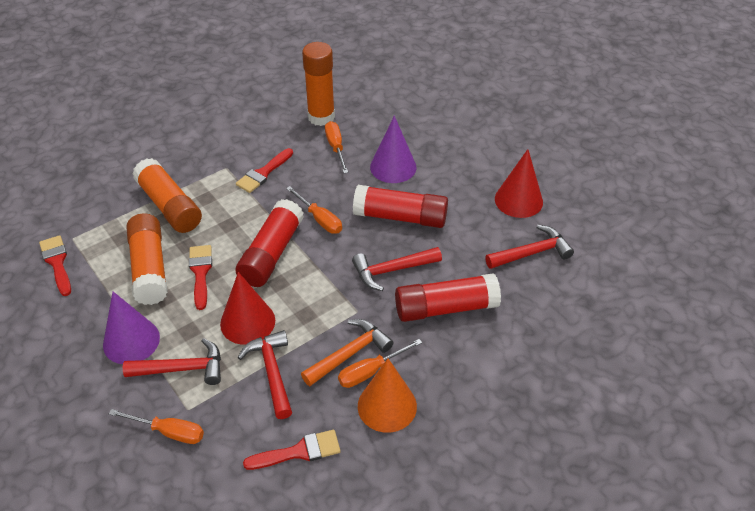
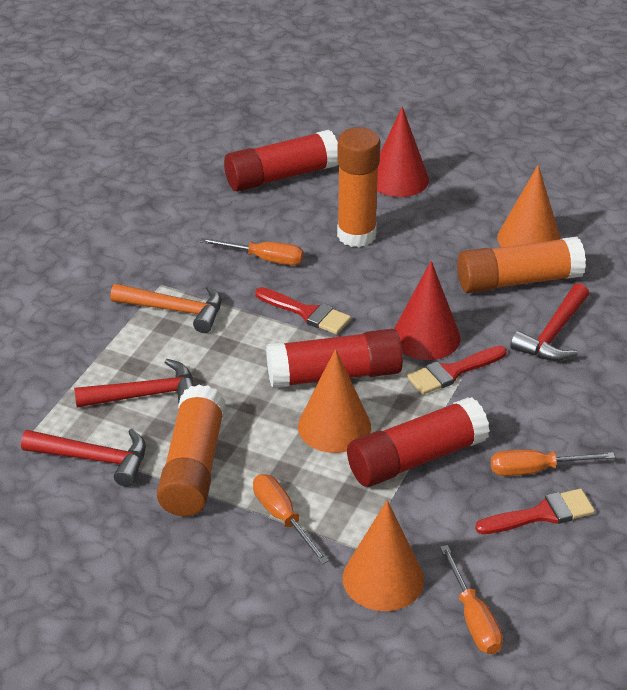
orange cone: [358,358,417,433] = 1 -> [298,349,371,453] [343,500,424,611] [497,165,561,247] = 3
purple cone: [103,292,160,364] [370,116,417,183] = 2 -> none = 0
red brush: [39,235,71,296] [189,245,212,310] [236,148,293,193] [243,430,341,470] = 4 -> [255,287,351,334] [407,346,507,395] [475,488,595,534] = 3
red hammer: [123,338,221,385] [238,330,292,419] [352,247,442,291] [485,225,574,269] = 4 -> [21,429,146,487] [74,359,194,407] [510,283,589,361] = 3

